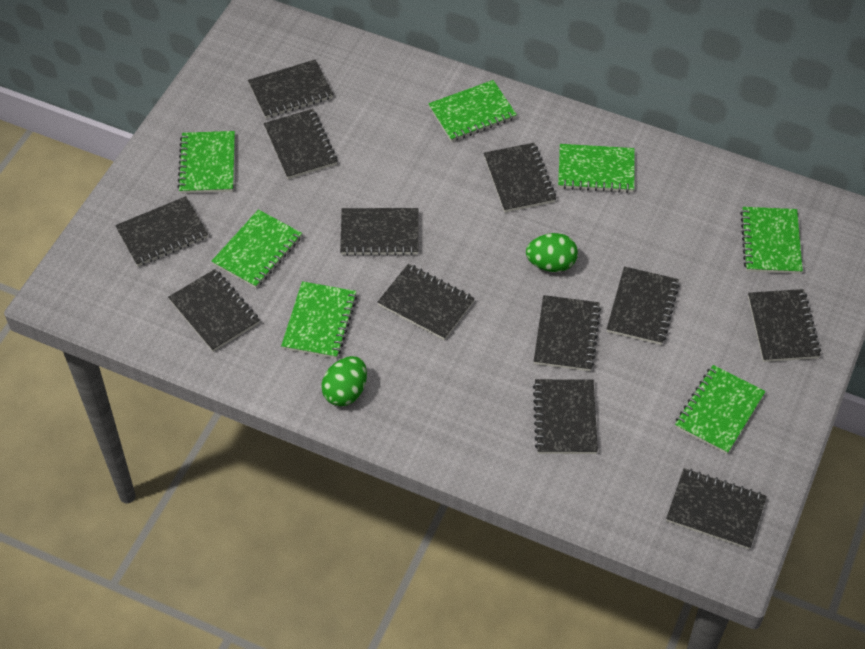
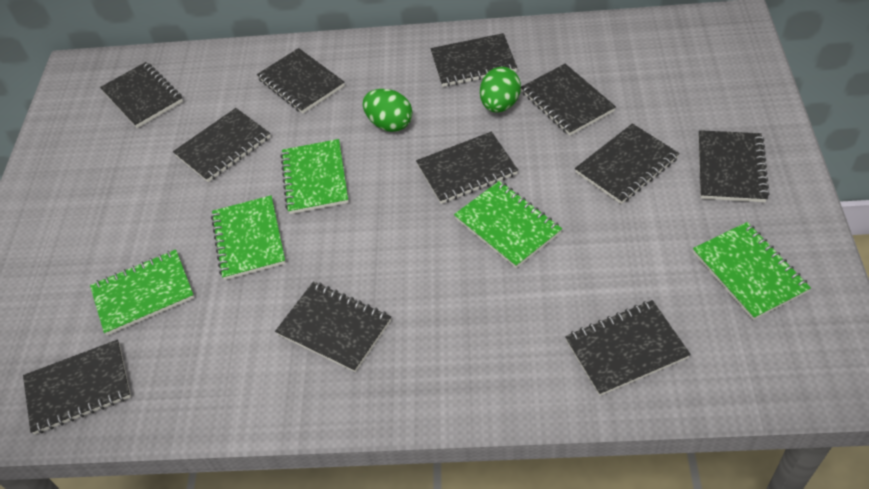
black notebook: [115,196,208,266] [168,269,260,352] [248,60,333,118] [264,109,337,179] [340,208,418,256] [378,264,475,340] [484,143,556,212] [533,379,598,454] [534,295,601,371] [607,266,680,345] [666,468,767,549] [748,289,821,362] = 12 -> [23,340,131,435] [100,62,183,128] [173,108,271,182] [257,48,345,113] [275,281,391,372] [416,132,518,204] [431,33,517,87] [521,64,616,136] [565,300,691,396] [575,123,680,204] [699,130,770,202] = 11
green notebook: [177,131,235,193] [212,210,302,288] [281,281,357,359] [428,80,517,142] [558,144,635,193] [675,365,766,454] [740,207,803,274] = 7 -> [90,249,194,335] [211,195,286,280] [280,139,348,214] [454,181,562,268] [693,222,811,320] = 5

